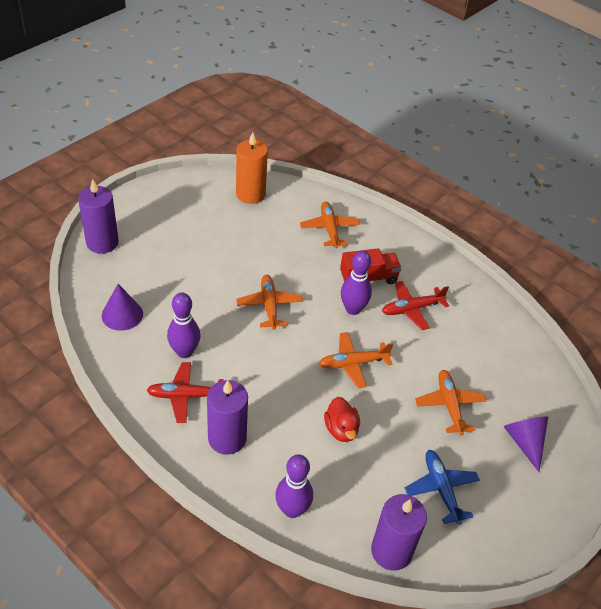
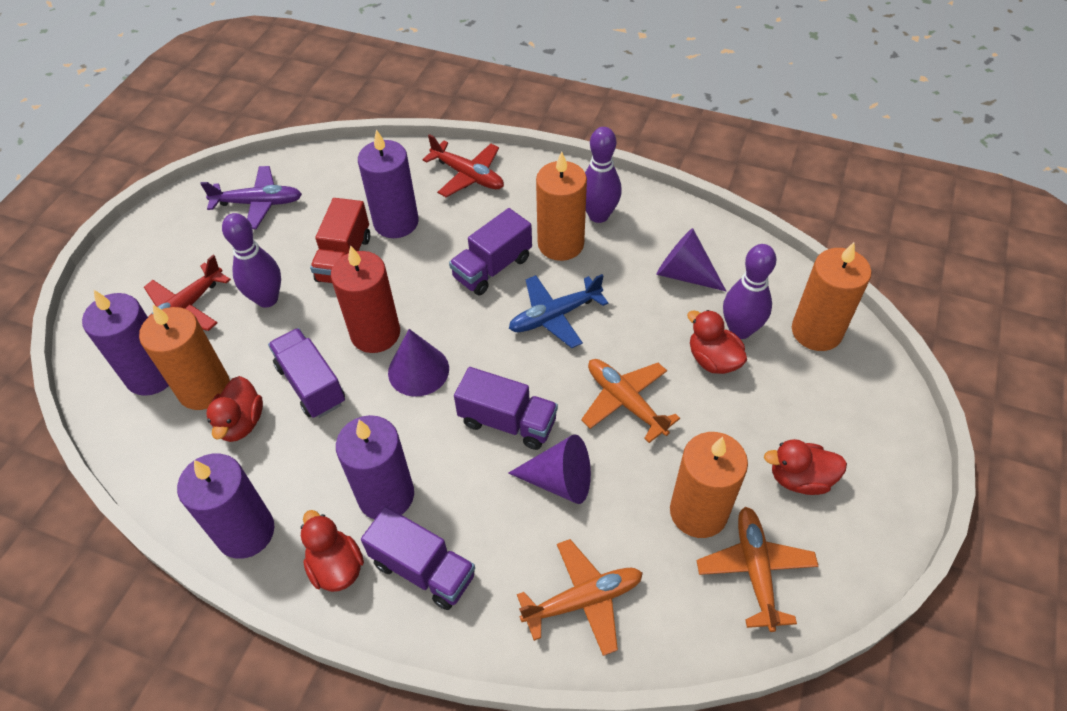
orange candle: [236,132,268,204] = 1 -> [139,305,230,410] [536,151,587,261] [670,432,748,538] [792,242,871,351] = 4
orange plane: [236,275,303,330] [300,202,360,248] [319,332,394,388] [415,370,486,435] = 4 -> [517,539,643,656] [581,359,680,443] [697,507,818,632] = 3
purple candle: [78,179,119,254] [207,380,248,455] [371,494,427,570] = 3 -> [82,290,169,396] [177,453,274,559] [336,415,414,520] [358,129,419,238] = 4
purple cone: [102,284,143,331] [503,416,548,472] = 2 -> [388,329,449,397] [508,434,591,504] [656,228,726,291] = 3
purple plane: none = 0 -> [200,166,302,229] = 1
purple truck: none = 0 -> [268,328,345,418] [361,506,475,610] [449,208,532,295] [454,367,558,450] = 4
red candle: none = 0 -> [331,245,400,353] = 1
red duck: [324,397,360,442] = 1 -> [206,376,263,442] [301,510,364,592] [687,310,747,374] [764,439,847,495] = 4

